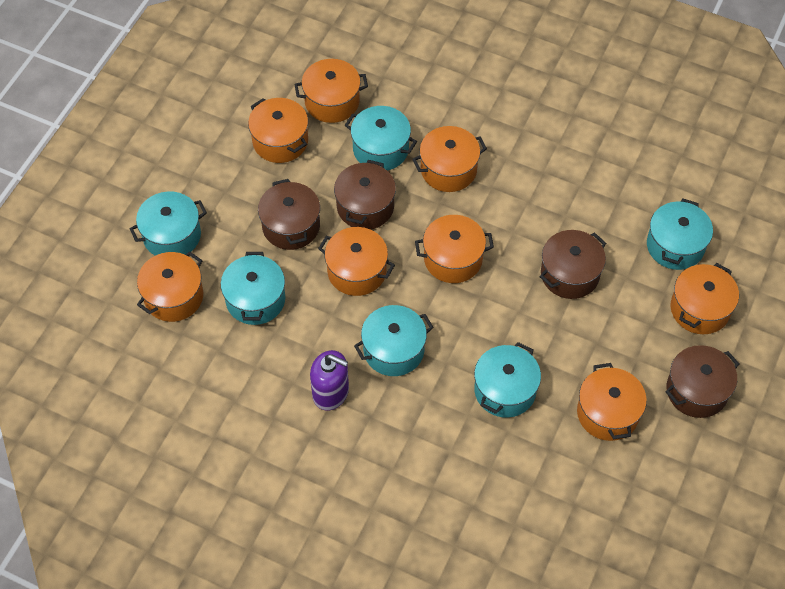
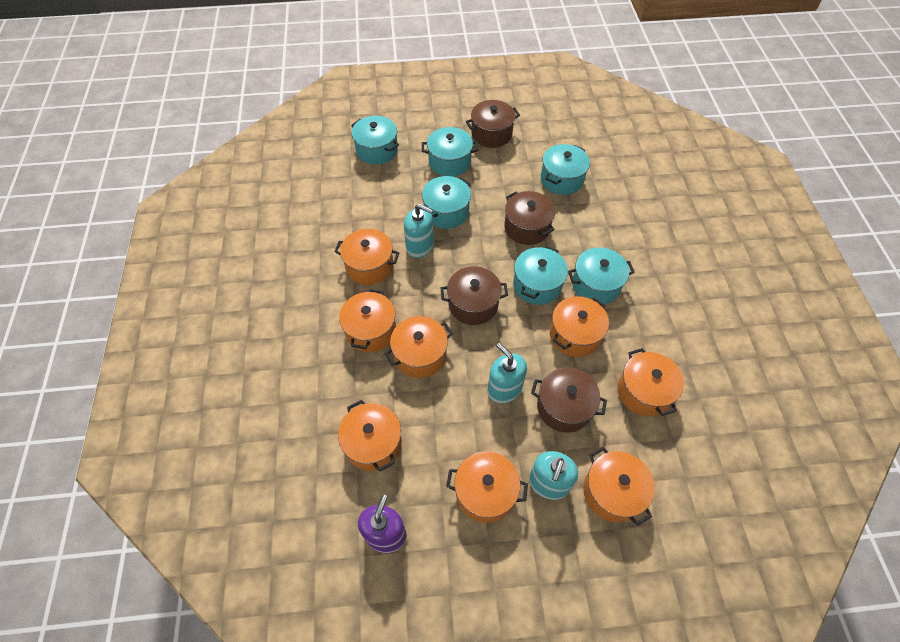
turquoise soap dispenser: none = 0 -> [404,204,434,258] [487,343,527,404] [529,451,578,500] = 3

